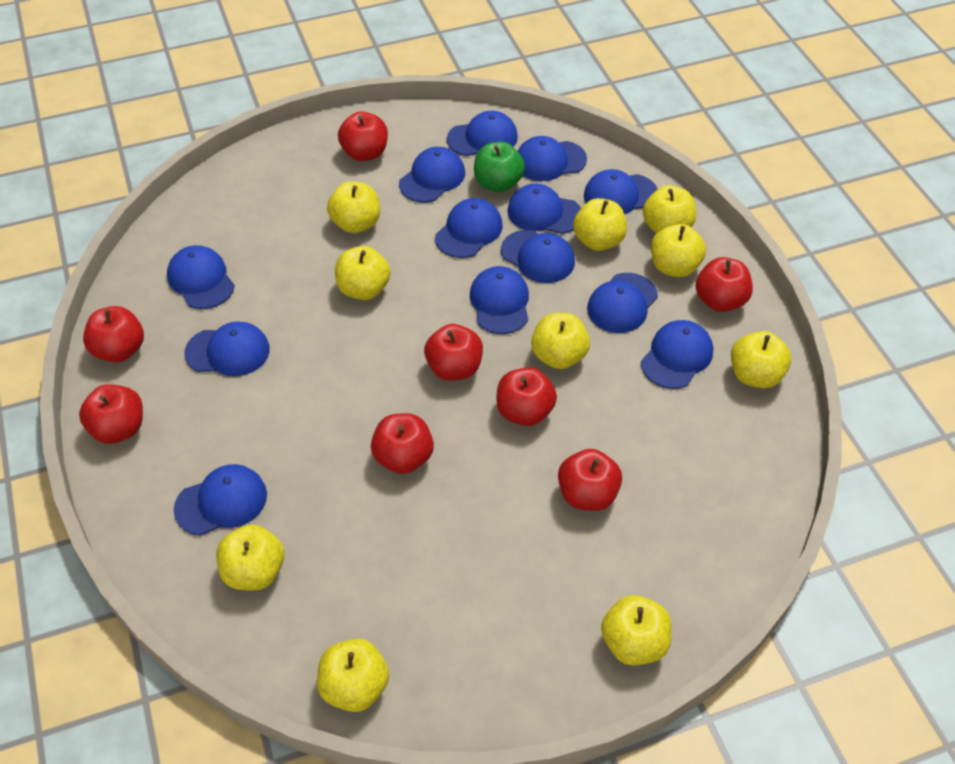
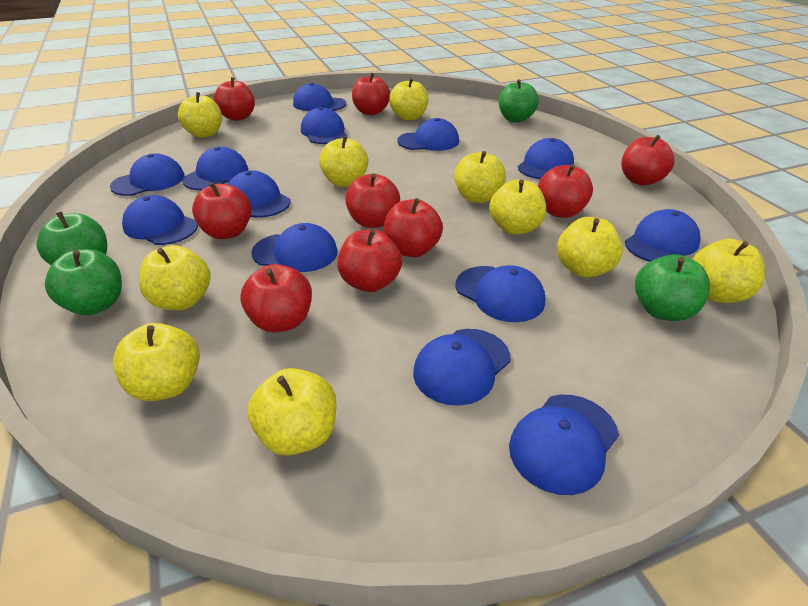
green apple: [474,141,525,192] = 1 -> [37,211,107,265] [45,249,122,315] [499,79,539,122] [635,254,710,321] = 4
red apple: [79,384,143,444] [83,306,144,363] [338,111,388,161] [371,413,434,474] [424,324,483,381] [496,367,557,426] [558,449,622,511] [696,257,753,312] = 8 -> [192,182,252,239] [214,77,255,121] [240,264,312,332] [337,229,402,292] [345,173,400,228] [352,73,390,115] [384,198,443,257] [538,164,593,218] [622,135,675,186] = 9

